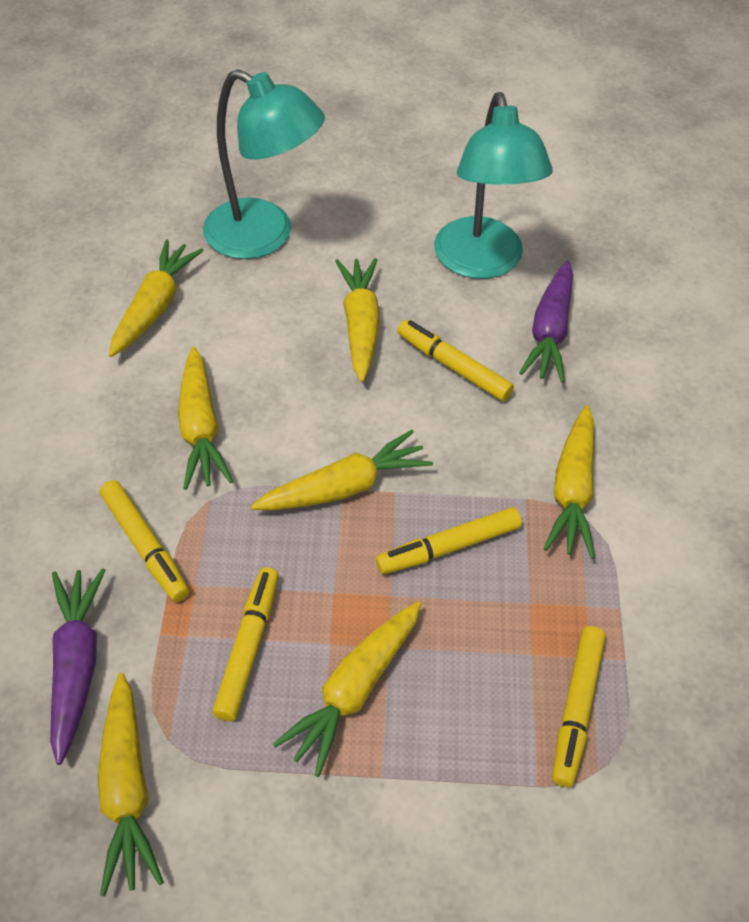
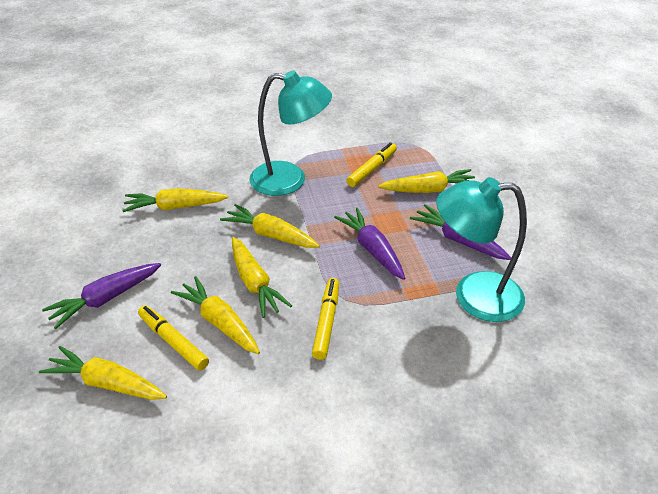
purple carrot: [50,568,105,765] [519,261,573,383] = 2 -> [42,263,161,329] [334,208,405,280] [410,204,511,260] = 3
yellow carrot: [98,672,164,896] [109,240,204,357] [178,346,233,490] [251,430,433,510] [273,601,421,777] [335,258,380,382] [543,405,595,559] = 7 -> [39,346,167,400] [122,188,228,212] [171,276,260,354] [220,204,320,248] [232,237,292,318] [378,169,475,193] = 6
yellow marker: [100,480,189,602] [212,567,279,721] [376,507,522,574] [397,320,514,401] [552,626,606,787] = 5 -> [138,305,209,371] [312,278,339,360] [346,142,397,187] = 3

